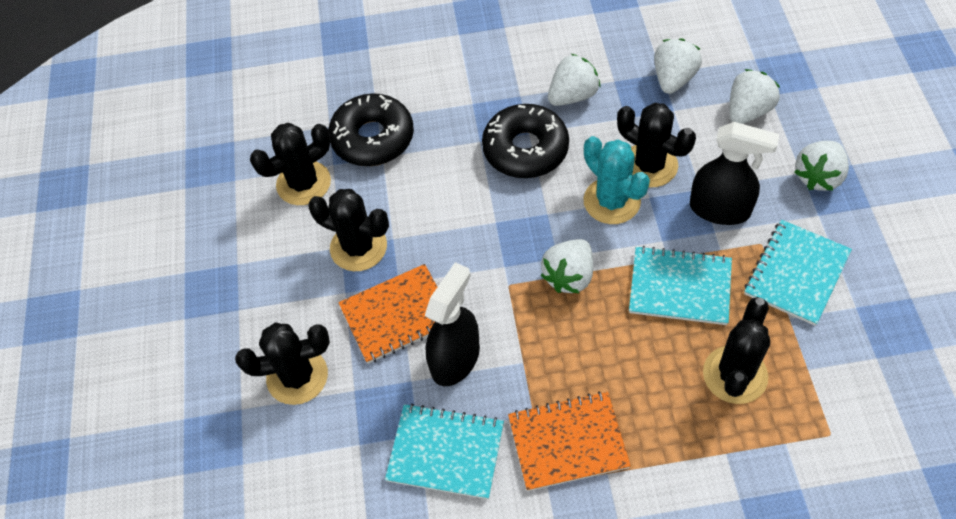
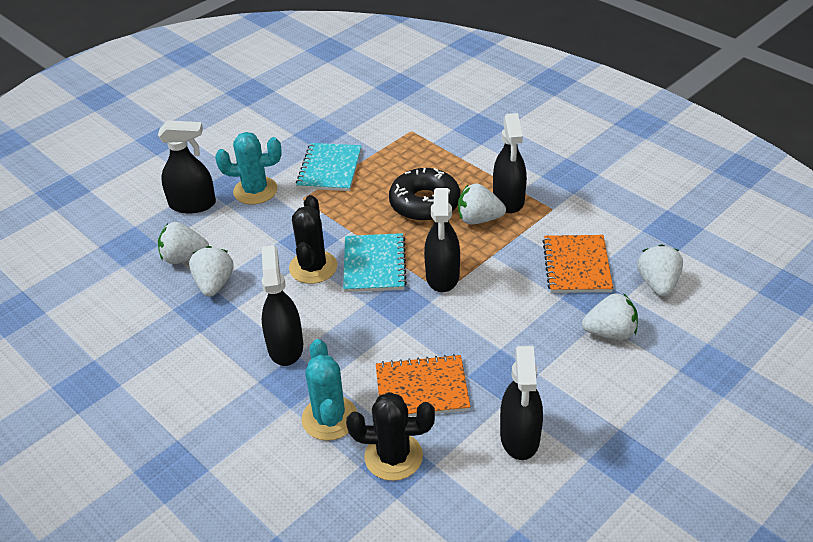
black cactus: [235,323,330,405] [250,123,331,205] [308,189,389,271] [617,103,696,188] [703,297,770,404] = 5 -> [289,195,337,284] [346,392,435,481] = 2
black donut: [328,93,414,166] [482,104,569,178] = 2 -> [389,168,461,222] = 1
black spray bottle: [425,262,480,386] [690,122,779,225] = 2 -> [158,120,216,214] [262,245,303,366] [424,188,460,292] [493,113,527,213] [500,346,543,460] = 5
turquoise cactus: [584,136,650,224] = 1 -> [215,132,281,204] [302,339,357,441] = 2
turquoise notebook: [385,404,504,499] [629,246,732,325] [744,220,852,326] = 3 -> [296,143,362,191] [343,233,407,292] = 2

